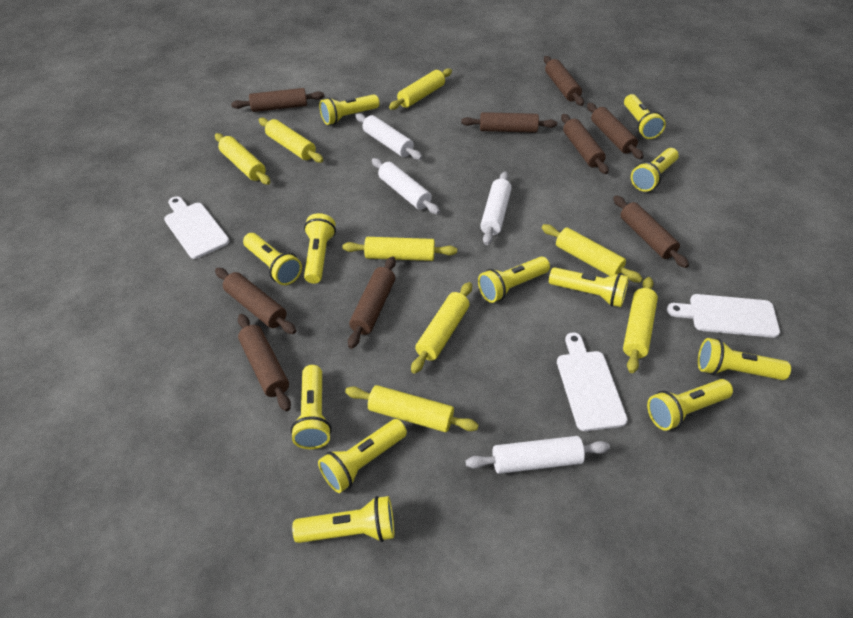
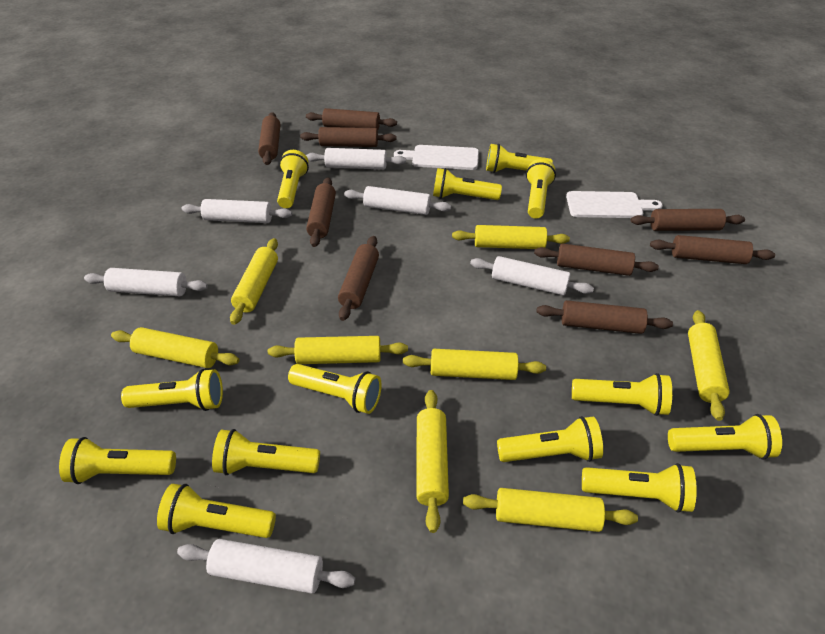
white cutting board: [164,196,229,259] [557,332,628,431] [667,294,780,338] = 3 -> [394,145,479,170] [566,191,663,218] = 2
white rolling pin: [355,113,422,160] [372,158,440,215] [466,436,610,474] [480,171,512,245] = 4 -> [84,268,208,296] [177,539,356,594] [181,199,292,223] [306,148,406,170] [344,186,451,215] [470,256,594,295] = 6
yellow flashlight: [243,233,302,285] [291,365,332,449] [292,496,394,543] [304,213,336,284] [318,419,407,493] [319,94,379,125] [478,256,550,303] [549,267,629,307] [624,94,666,139] [631,148,679,192] [647,379,733,431] [698,338,791,380] = 12 -> [59,437,176,484] [121,369,223,411] [157,484,276,538] [212,429,320,475] [277,150,309,208] [288,364,382,414] [433,168,502,200] [486,144,553,173] [497,416,603,462] [526,159,556,219] [572,373,672,416] [582,463,697,513] [668,414,782,459] = 13

